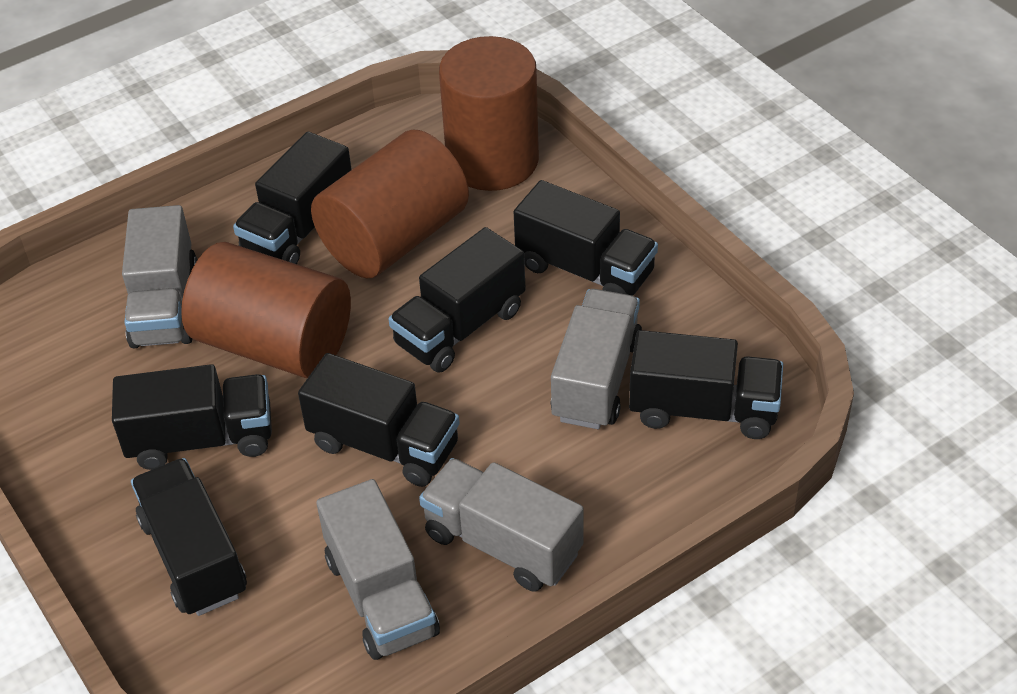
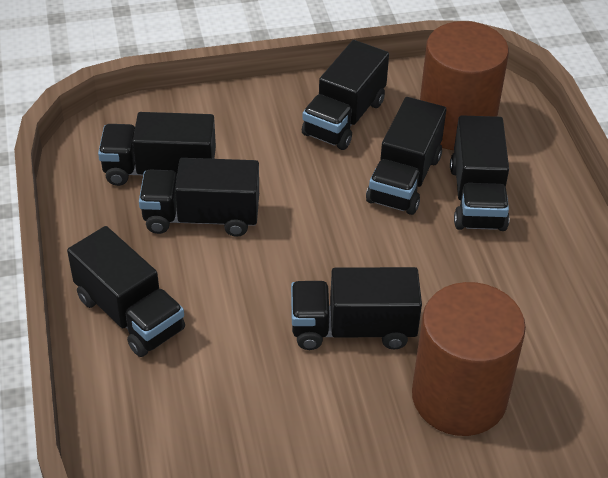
brown cylinder: [181,242,351,378] [311,130,469,279] [439,36,539,191] = 3 -> [412,282,526,436] [420,21,509,150] = 2
grey truck: [122,205,197,348] [316,479,440,660] [419,458,584,592] [551,289,642,429] = 4 -> none = 0

